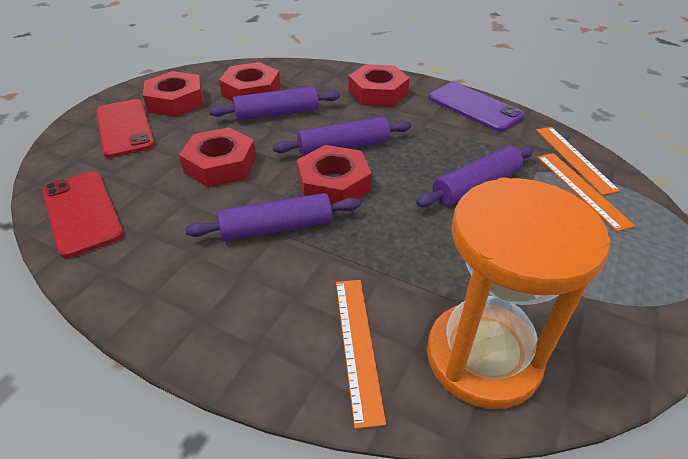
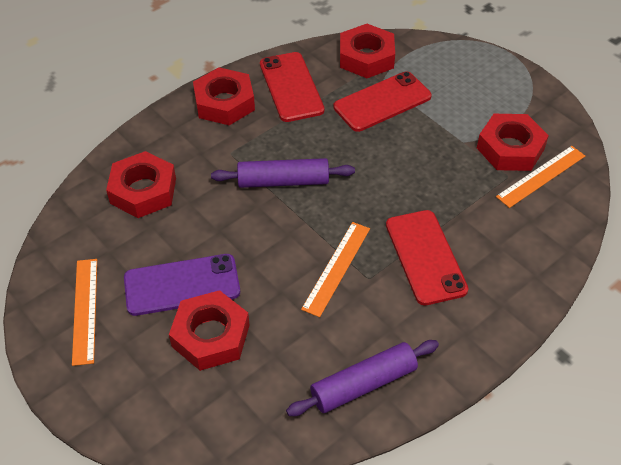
orange hourglass: [427,177,610,409] = 1 -> none = 0
purple rolling pin: [185,193,361,241] [209,86,340,121] [273,117,411,156] [416,146,534,207] = 4 -> [211,158,355,188] [286,340,439,416] = 2
red phone: [42,171,124,258] [96,99,155,158] = 2 -> [260,52,325,122] [333,71,432,132] [386,210,469,305] = 3

